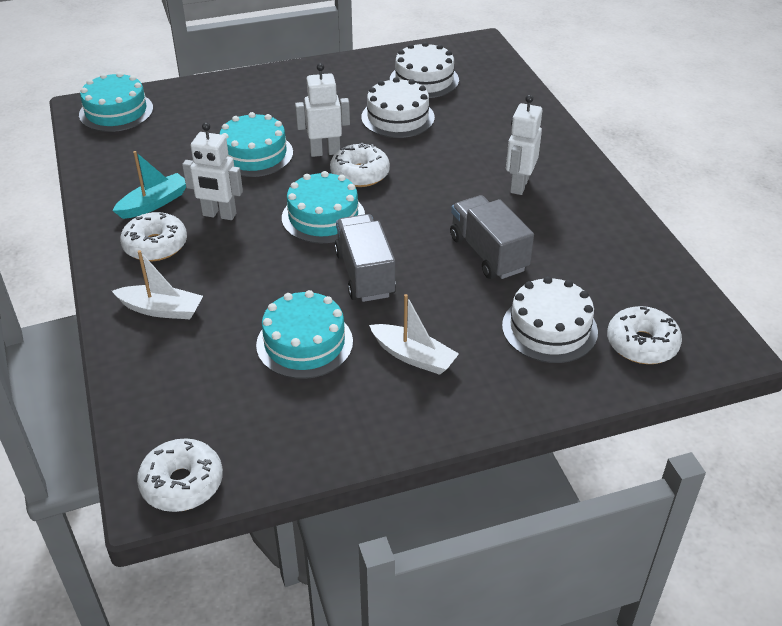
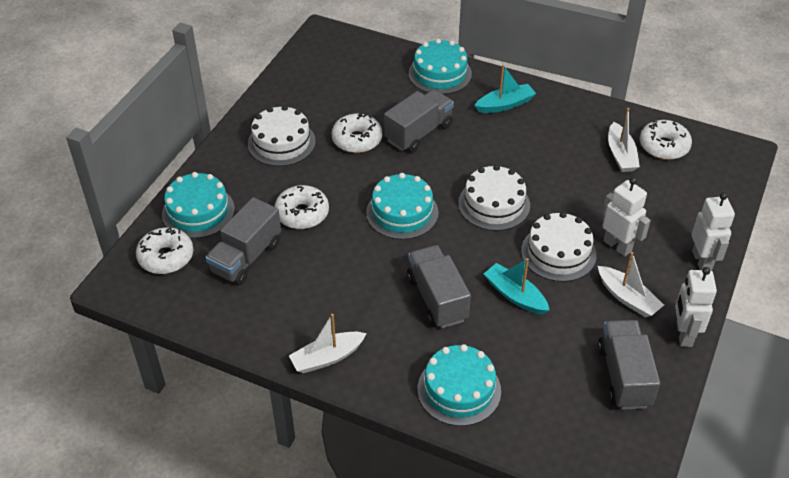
grey truck: [334,214,396,302] [450,195,534,279] = 2 -> [205,197,281,285] [384,89,454,153] [407,245,471,328] [598,320,660,410] = 4
turquoise boat: [112,151,186,219] = 1 -> [474,65,536,113] [484,258,549,315] = 2
white boat: [112,250,203,319] [369,294,459,375] = 2 -> [289,314,367,373] [598,252,664,318] [608,108,640,172] = 3

